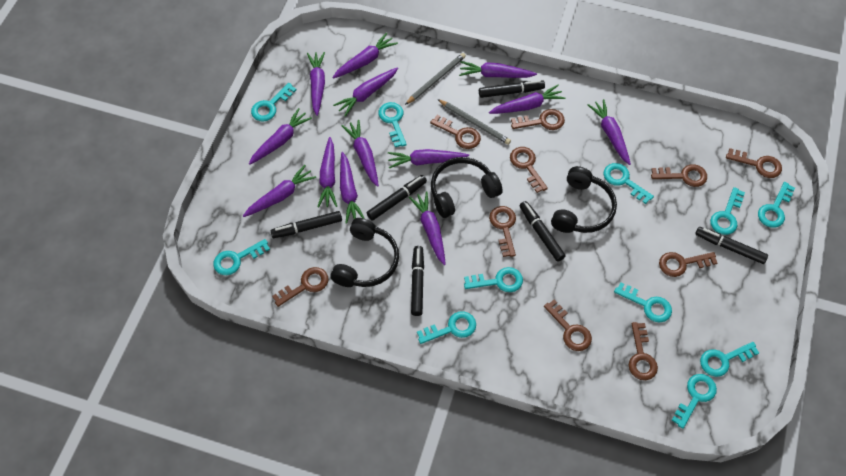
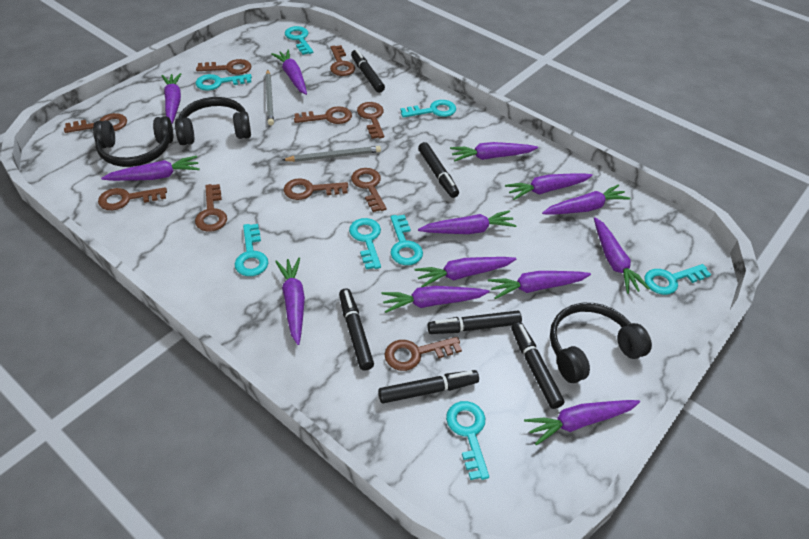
turquoise key: [213,239,270,275] [251,83,296,122] [378,102,407,147] [417,311,476,344] [464,267,523,292] [604,163,654,204] [614,282,672,322] [672,374,717,429] [700,342,759,377] [710,187,745,235] [758,182,795,228] = 11 -> [196,74,252,91] [235,224,268,276] [285,26,313,55] [349,218,381,269] [390,215,423,265] [400,100,456,118] [446,401,489,480] [644,264,711,295] = 8

